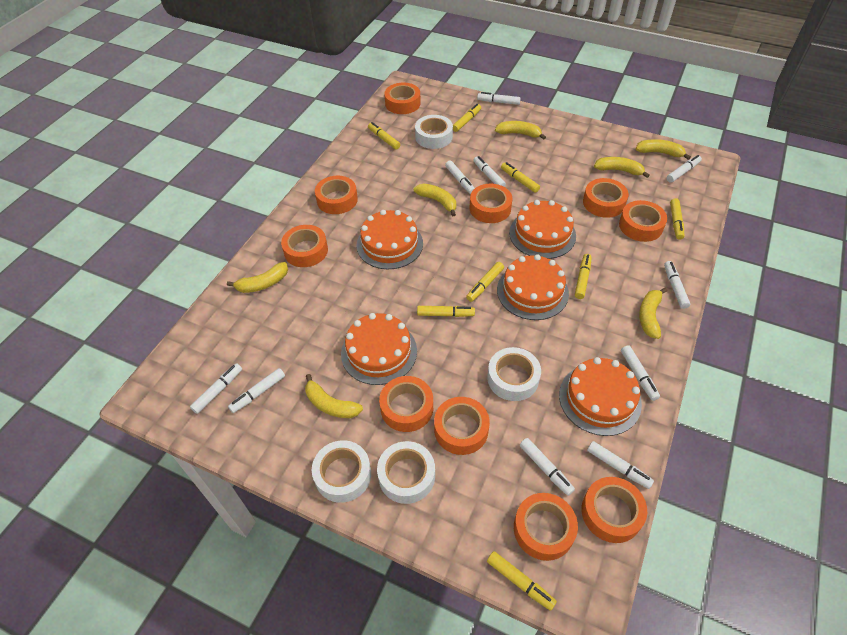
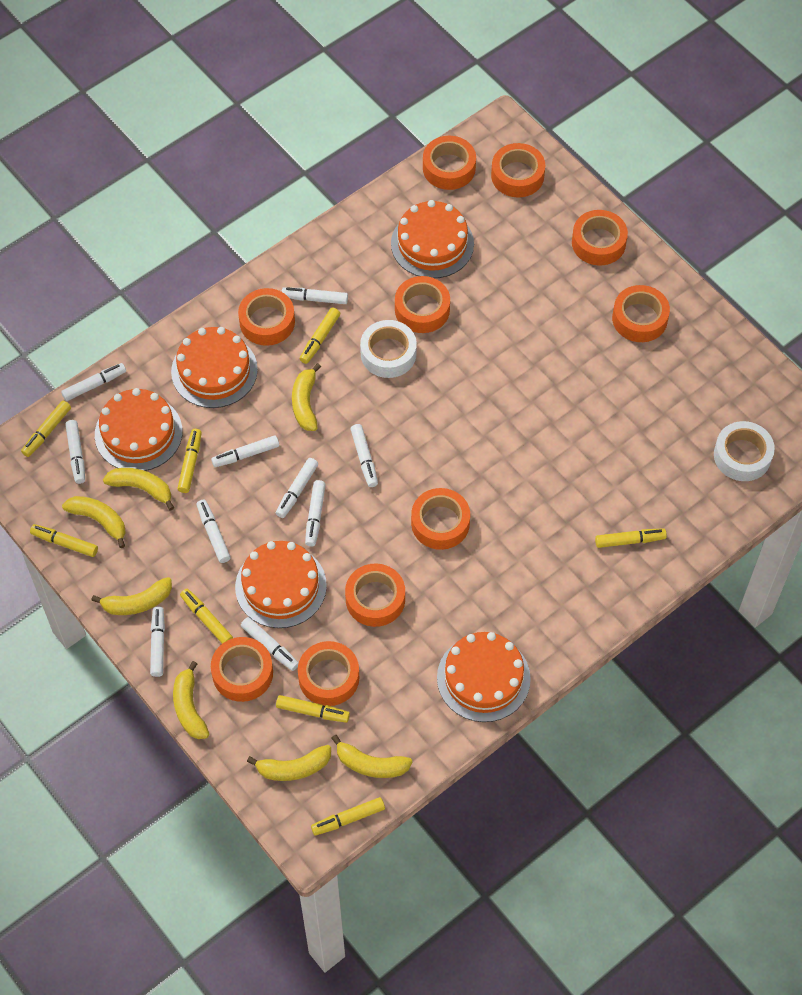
white tape: [312,440,371,503] [377,441,435,504] [415,115,453,149] [487,347,541,401] = 4 -> [360,320,417,378] [714,421,775,481] = 2

